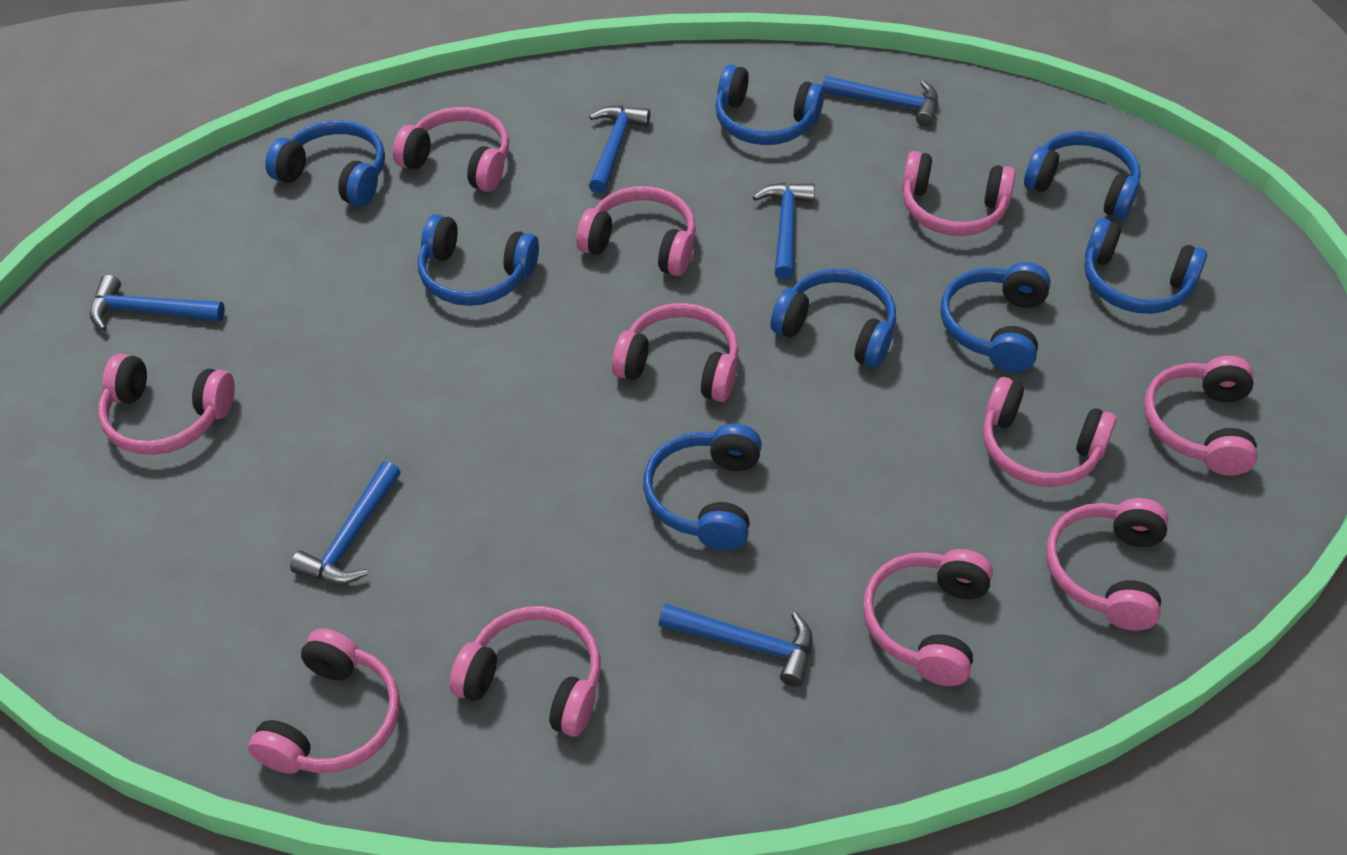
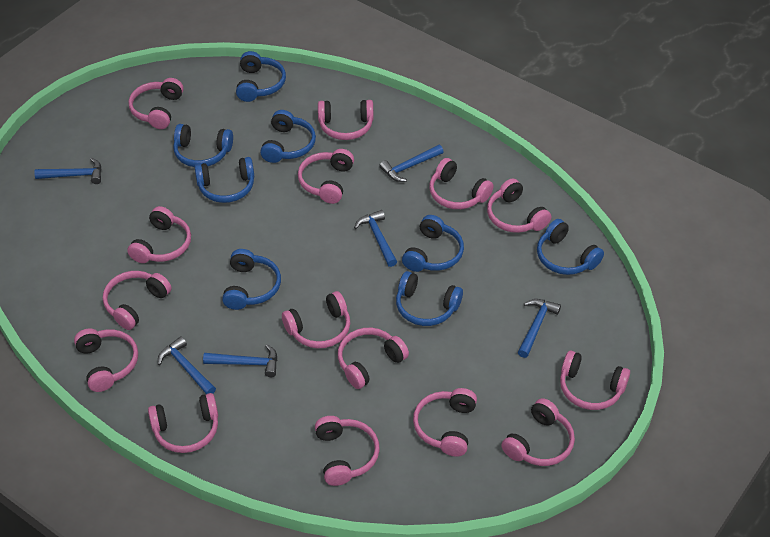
pink headphones: [98,354,235,455] [248,628,400,774] [393,107,509,192] [449,606,601,737] [576,186,696,276] [612,303,739,402] [863,549,993,686] [902,151,1016,236] [983,377,1116,487] [1046,498,1168,631] [1144,356,1258,476] = 11 -> [74,328,138,392] [103,271,171,330] [127,206,191,263] [128,78,184,129] [148,393,218,453] [282,291,350,348] [298,149,354,204] [315,416,380,486] [318,100,373,140] [338,328,409,389] [413,388,477,457] [429,158,494,209] [487,179,551,233] [501,398,575,466] [560,351,630,410] = 15

